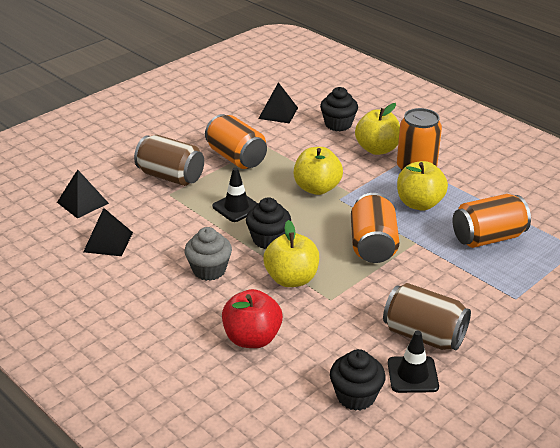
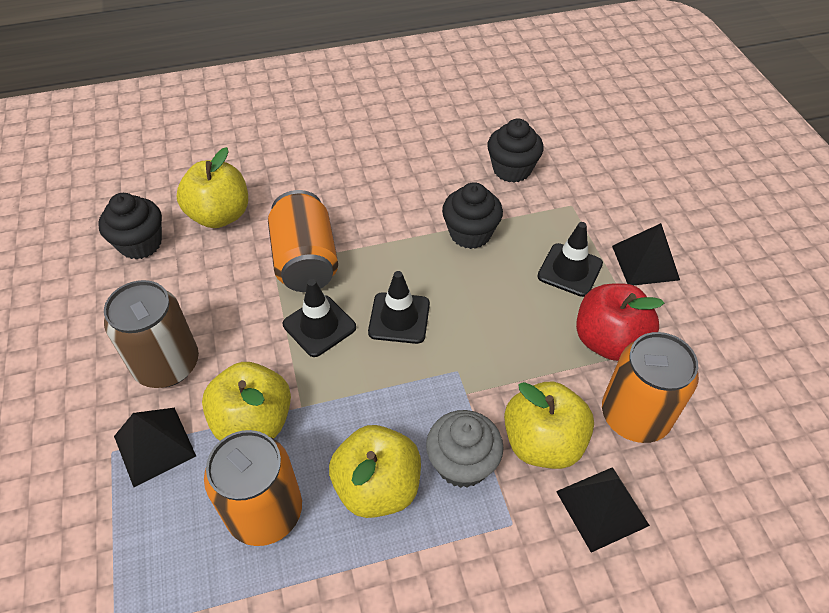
black traffic cone: [212,167,258,222] [388,330,439,393] = 2 -> [283,279,356,357] [368,271,430,344] [537,222,603,297] = 3
brown can: [134,135,204,186] [383,283,471,351] = 2 -> [104,280,199,388] = 1
orange can: [205,114,267,169] [351,193,399,263] [397,108,442,171] [453,194,531,248] = 4 -> [204,430,302,546] [268,190,338,292] [602,332,699,443] = 3

